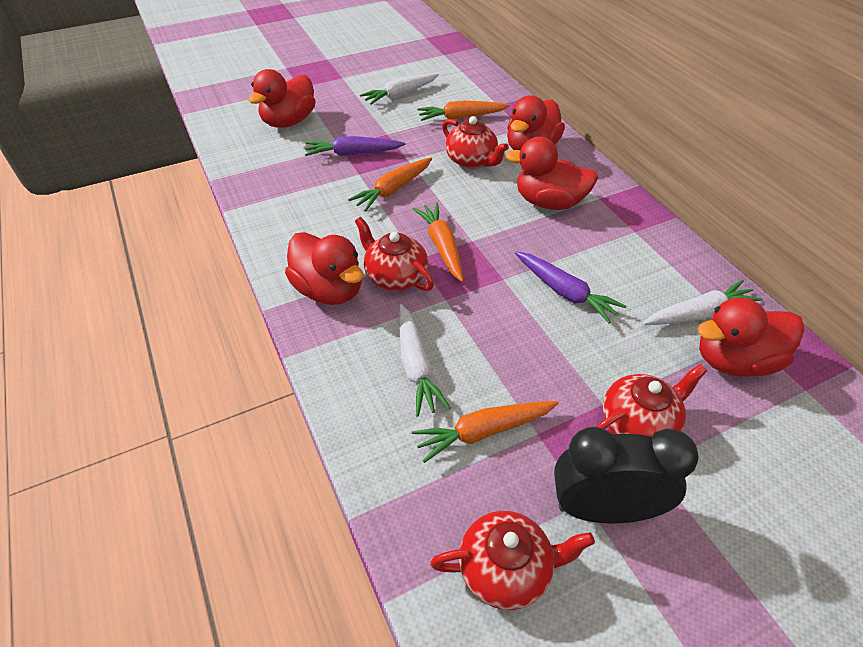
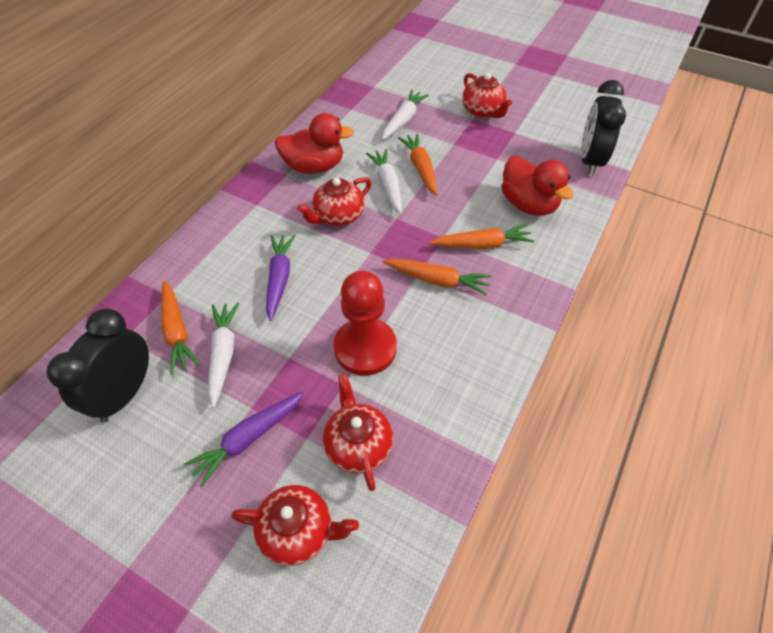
black clock: [554,427,699,523] = 1 -> [46,308,149,422] [581,80,626,176] = 2
red duck: [248,69,315,128] [285,232,363,305] [505,137,598,210] [507,95,565,150] [697,298,804,377] = 5 -> [275,113,354,174] [501,156,574,216] = 2
red pawn: none = 0 -> [333,271,397,376] = 1

